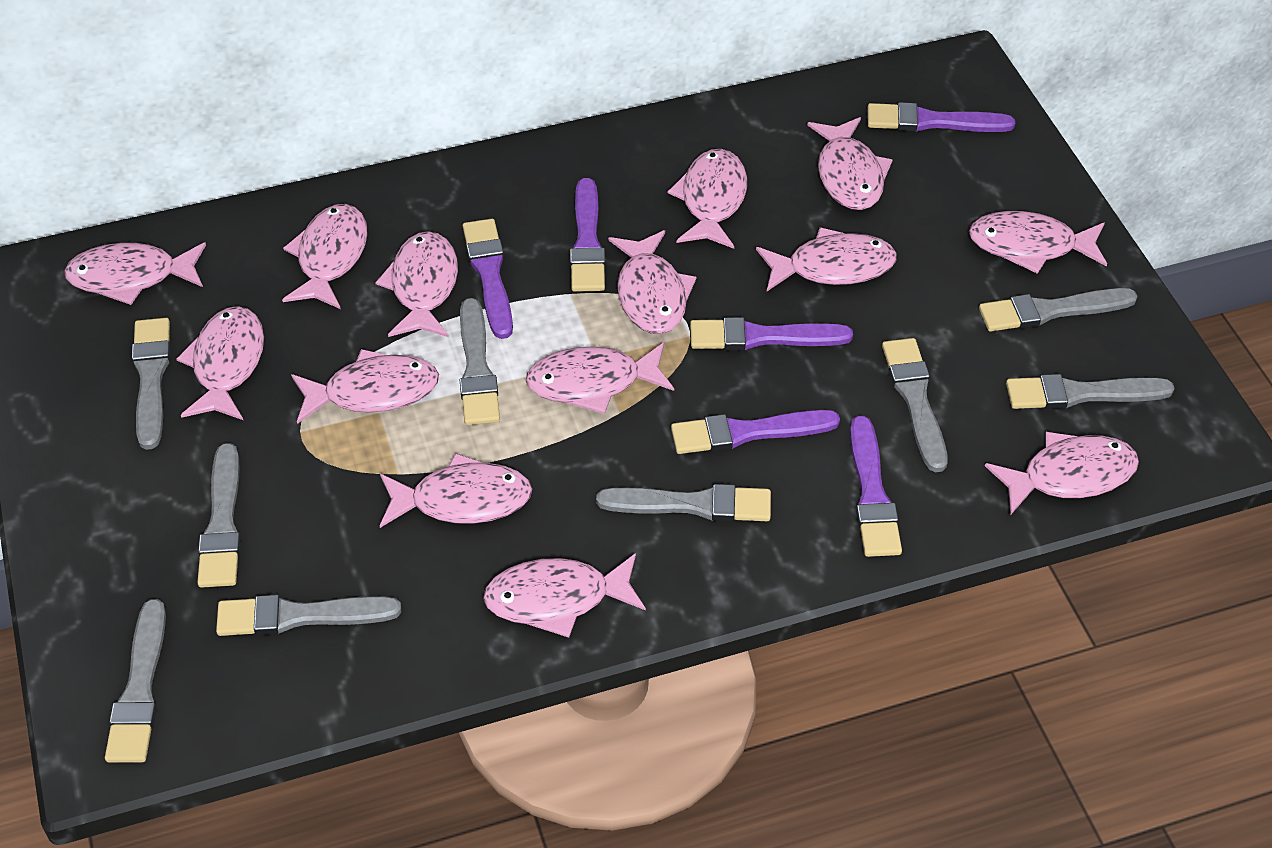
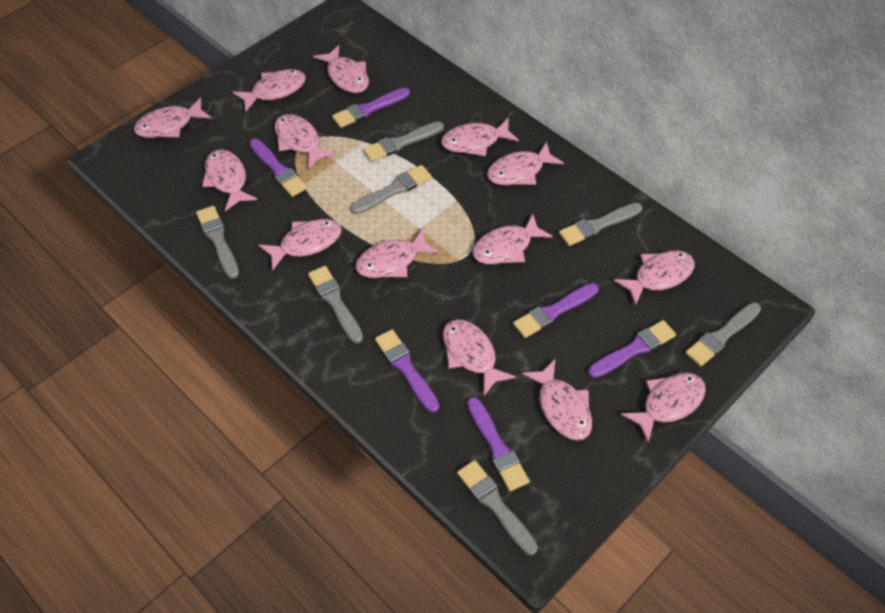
grey brush: [105,599,166,763] [132,318,171,450] [197,443,241,588] [216,595,401,636] [460,298,500,425] [596,484,771,522] [882,338,948,472] [979,288,1138,332] [1006,374,1175,409] = 9 -> [196,206,239,279] [308,266,363,344] [350,165,432,214] [363,122,444,162] [457,460,538,555] [559,202,643,246] [685,302,761,366] = 7

